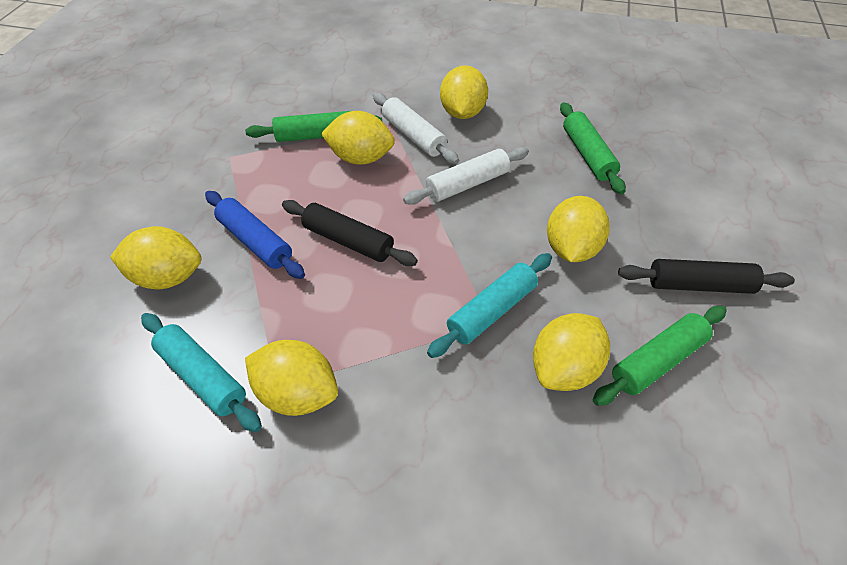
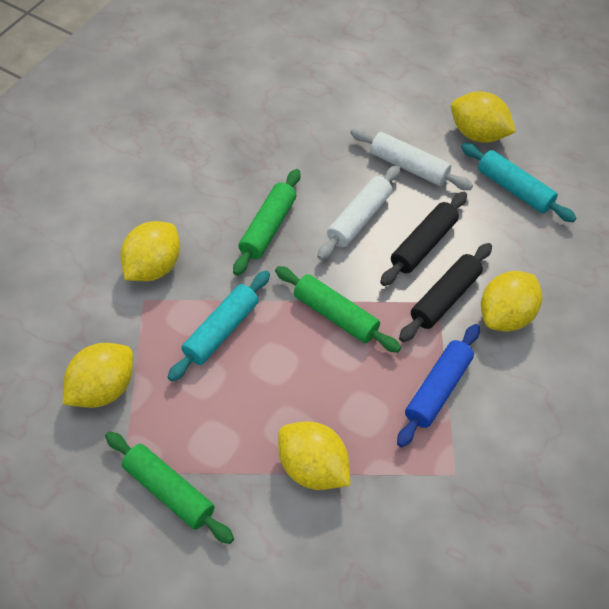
yellow lemon: [110,226,201,290] [245,340,338,416] [321,111,395,165] [440,65,488,119] [533,313,610,391] [547,196,610,262] = 6 -> [63,343,133,408] [120,221,180,281] [278,422,350,490] [451,91,516,143] [481,271,542,332] = 5

